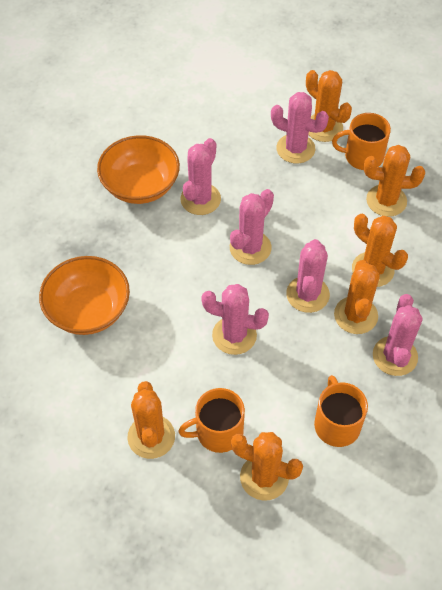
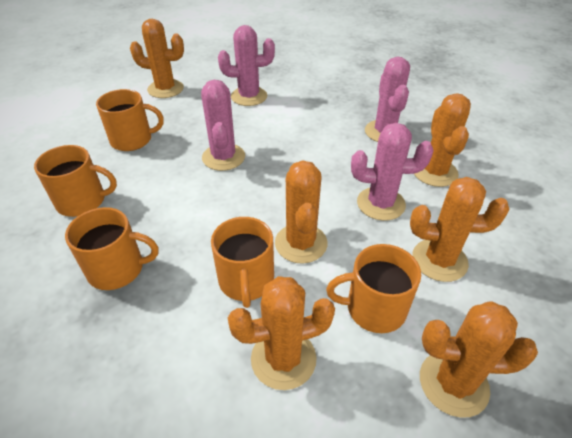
orange bowl: [39,256,130,335] [97,135,180,204] = 2 -> none = 0
orange mug: [178,388,245,453] [314,375,368,447] [332,113,391,170] = 3 -> [34,145,117,217] [65,207,158,290] [96,89,164,151] [211,217,274,308] [326,244,421,333] = 5
pink cactus: [180,138,221,215] [201,284,269,355] [230,189,274,265] [271,92,329,163] [286,239,330,313] [373,294,423,376] = 6 -> [201,80,245,171] [218,25,275,106] [351,123,433,221] [365,57,410,142] = 4

